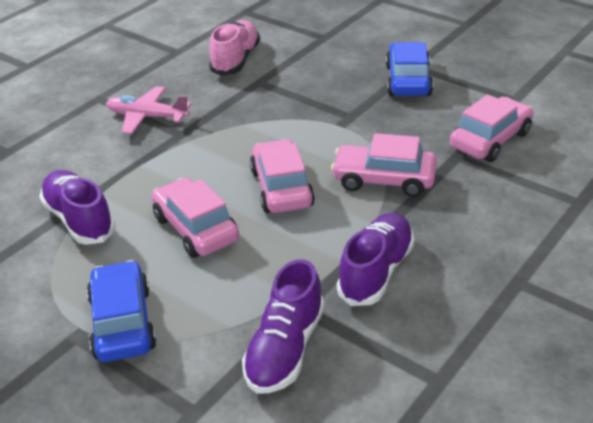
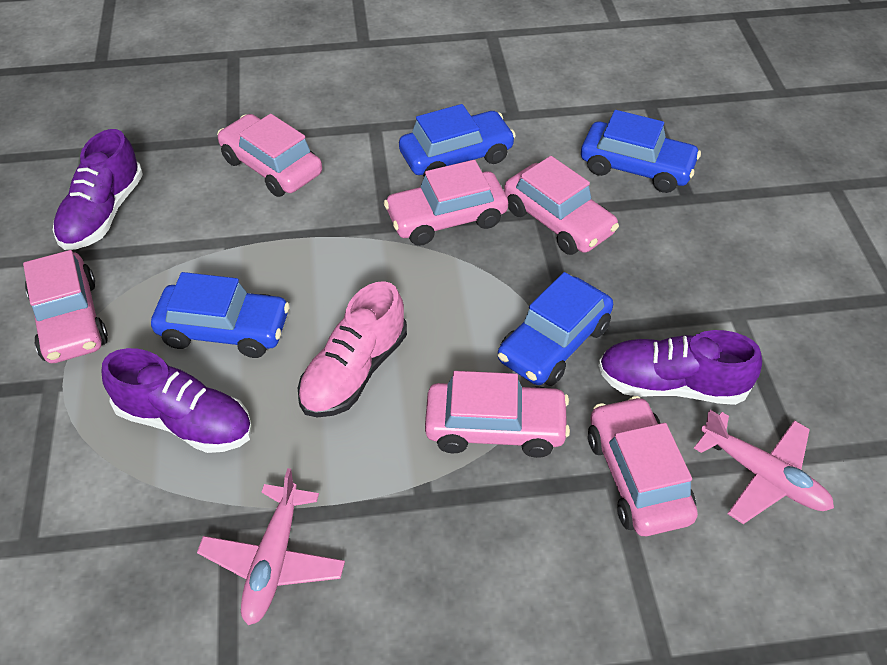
blue car: [87,260,156,362] [386,42,433,96] = 2 -> [151,272,290,358] [399,104,516,176] [498,272,613,386] [581,110,701,193] = 4
pink car: [152,178,239,258] [250,139,315,213] [331,133,437,197] [450,95,533,162] = 4 -> [23,250,108,363] [217,114,322,197] [384,160,508,246] [425,371,570,458] [504,156,619,255] [588,396,698,536] = 6
pink plane: [106,86,192,134] = 1 -> [197,468,345,625] [694,410,834,524] = 2

